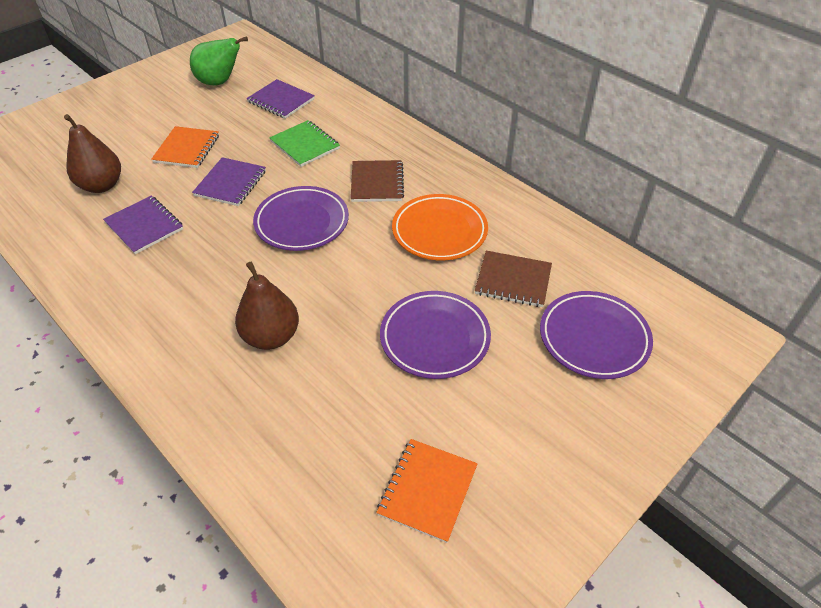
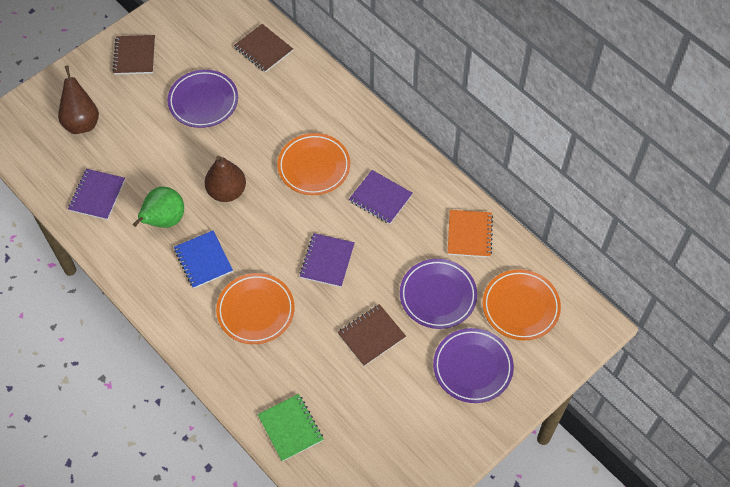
blue notebook: none = 0 -> [174,231,233,288] = 1
brown notebook: [351,160,404,202] [475,251,552,307] = 2 -> [112,35,155,75] [234,24,293,73] [337,304,406,366] = 3
orange notebook: [151,126,219,168] [376,439,478,543] = 2 -> [448,210,493,258] = 1
orange plate: [392,194,488,260] = 1 -> [216,273,295,344] [277,133,350,195] [483,269,561,341] = 3

